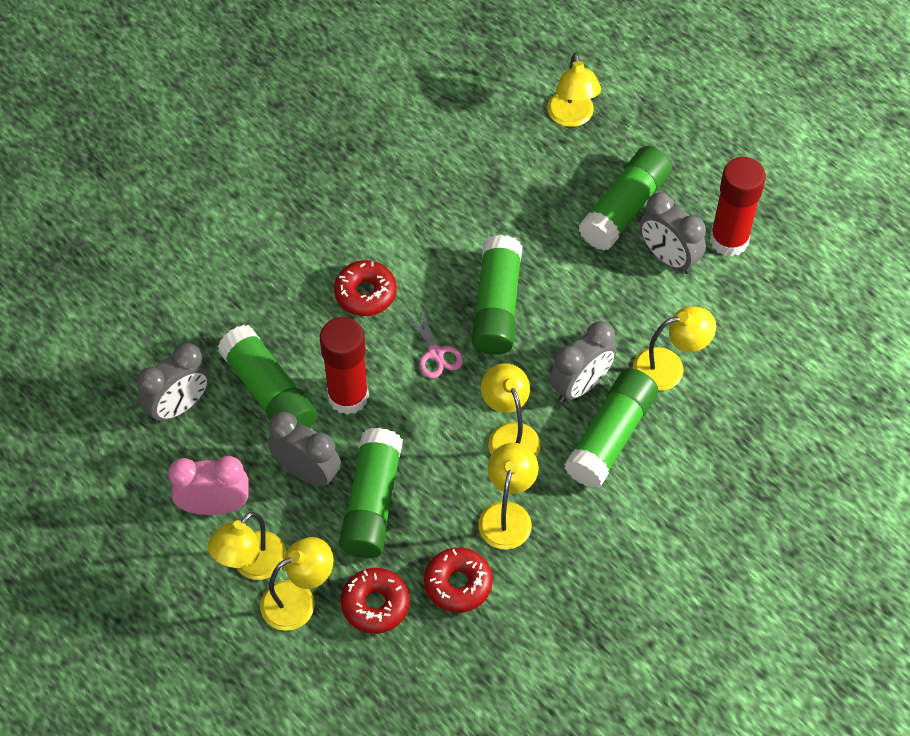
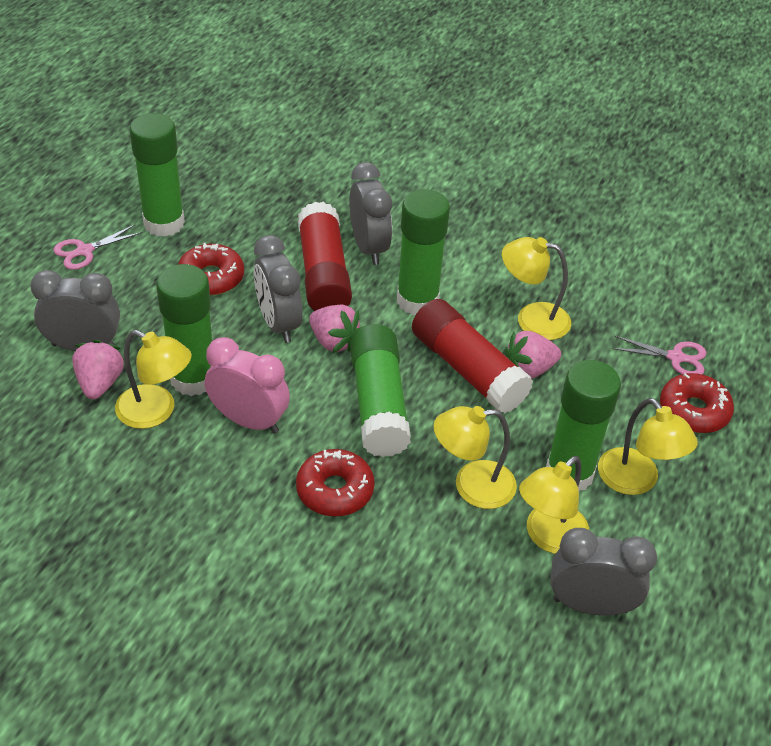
pink scissors: [405,306,463,378] = 1 -> [54,225,143,270] [612,336,707,374] = 2
pink strawberry: none = 0 -> [72,340,124,399] [309,305,360,353] [504,331,561,379] = 3
yellow lamp: [208,512,286,580] [260,537,333,631] [478,443,539,550] [481,363,540,457] [547,53,601,127] [633,306,716,391] = 6 -> [115,330,192,429] [434,406,517,509] [502,237,571,340] [519,456,589,554] [598,398,698,495] = 5

